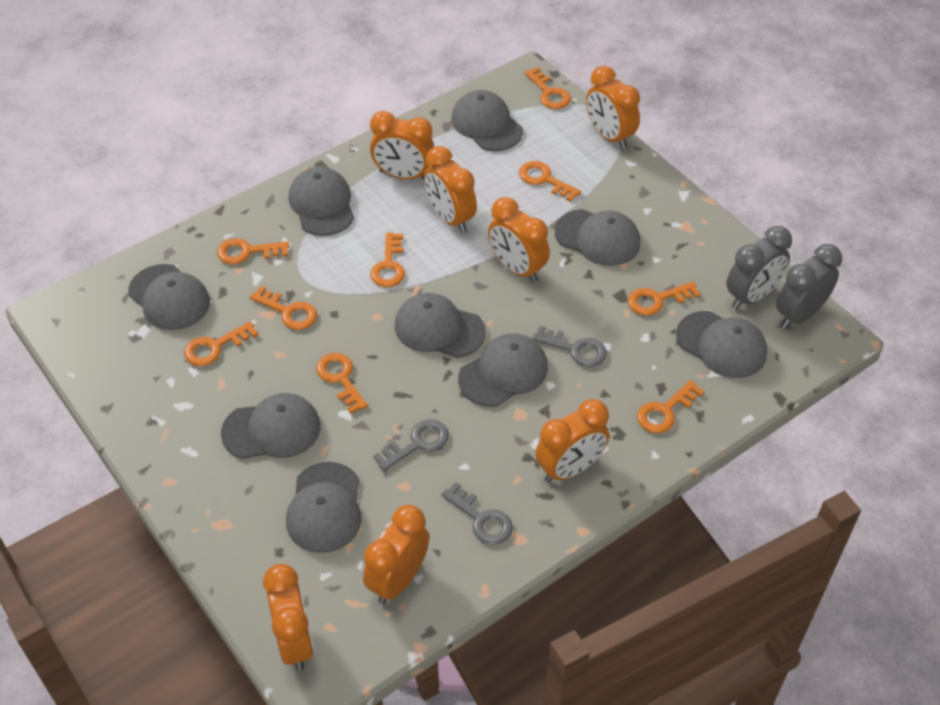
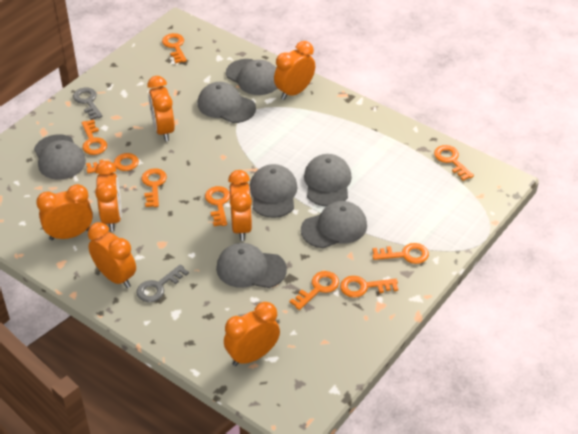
grey cap: [128,264,210,330] [221,393,321,459] [286,462,362,553] [289,167,354,236] [395,293,486,358] [451,90,523,151] [458,333,548,407] [555,209,640,266] [676,311,767,378] = 9 -> [34,134,86,180] [197,82,256,123] [216,243,287,288] [226,59,277,95] [250,164,298,218] [301,201,367,248] [304,154,352,207] = 7
grey clock: [726,226,792,309] [776,244,842,329] = 2 -> none = 0
grey key: [373,420,449,471] [441,482,513,545] [532,326,607,367] = 3 -> [73,88,103,120] [136,264,189,302] = 2

